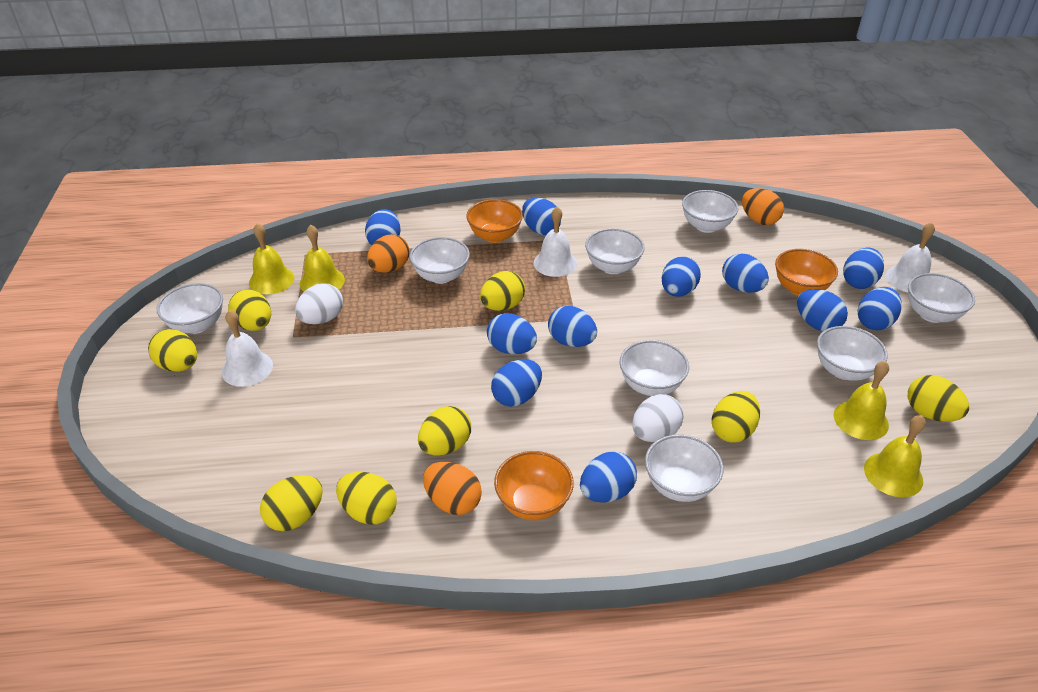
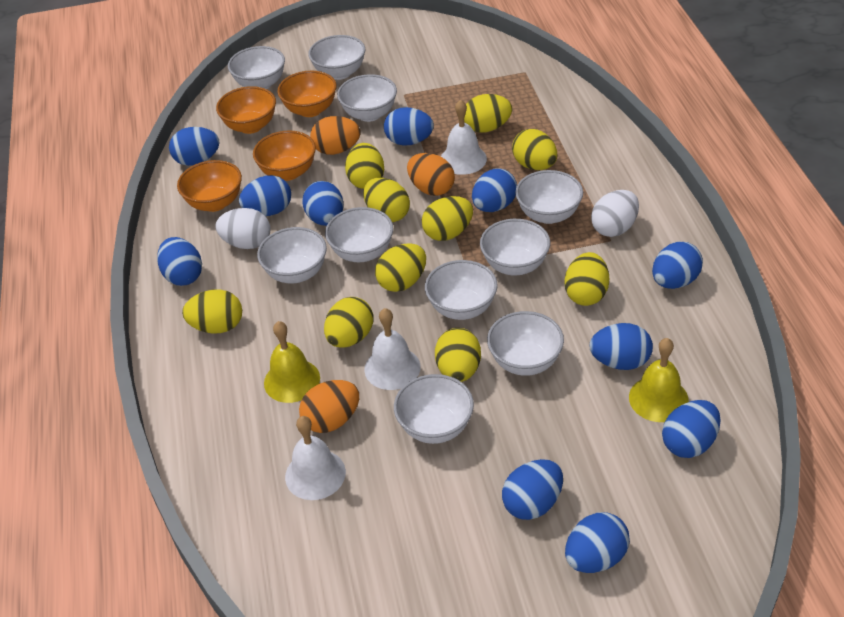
orange bowl: [466,199,523,243] [494,451,574,520] [775,249,838,296] = 3 -> [177,160,242,212] [216,86,276,134] [253,131,316,181] [277,71,337,117] = 4
white bowl: [157,283,223,334] [410,237,470,284] [585,228,645,274] [619,340,689,396] [645,434,724,502] [682,190,739,233] [817,326,888,381] [908,273,975,323] = 8 -> [228,46,285,89] [257,227,327,284] [308,35,365,80] [325,207,394,262] [337,74,397,122] [394,374,474,444] [425,260,498,320] [480,219,550,275] [487,311,564,376] [515,170,583,224] = 10
yellow bell: [249,223,294,294] [300,225,345,292] [834,361,889,440] [864,415,926,497] = 4 -> [264,321,320,403] [629,338,689,422] = 2
yellow egg: [148,329,197,372] [228,289,271,331] [260,475,323,531] [336,472,397,525] [418,406,471,455] [480,271,525,311] [712,391,760,443] [908,375,969,422] = 8 -> [182,289,242,334] [324,297,373,348] [345,143,384,189] [363,178,410,222] [375,243,426,292] [422,196,473,241] [435,328,481,382] [464,94,512,133] [512,129,557,170] [564,252,609,306] = 10

